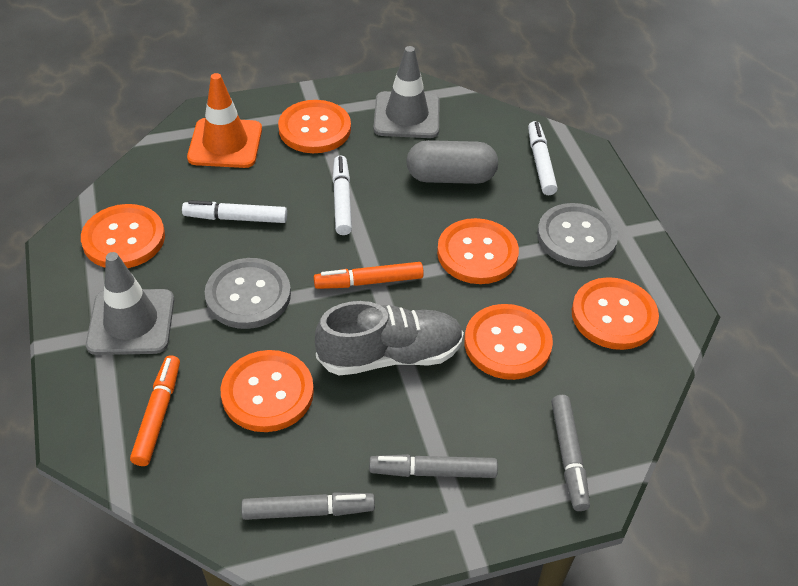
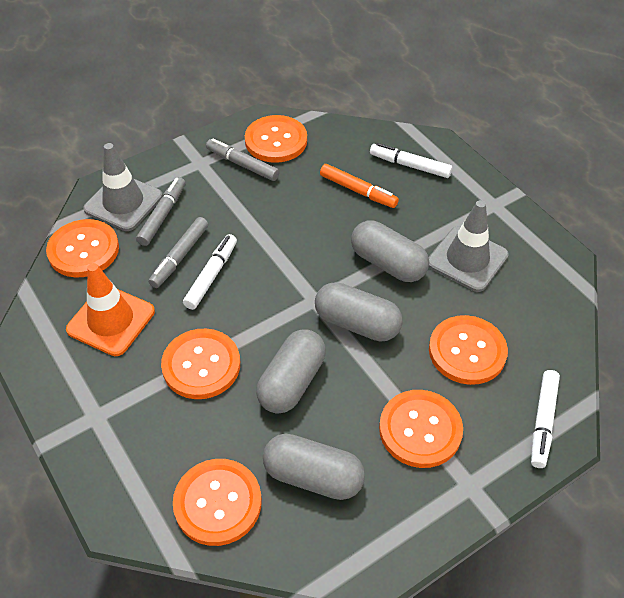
grey button: [205,258,291,329] [537,203,618,267] = 2 -> none = 0
grey capsule: [406,140,498,184] = 1 -> [256,329,326,414] [263,434,365,500] [315,282,403,342] [351,220,429,282] = 4
grey shoe: [315,301,464,376] = 1 -> none = 0
orange marker: [130,355,180,466] [314,262,424,289] = 2 -> [320,164,399,208] = 1

